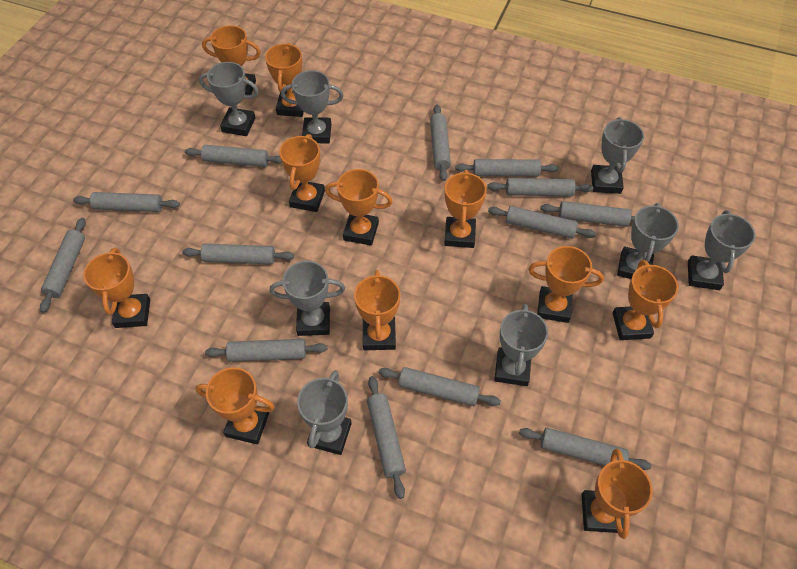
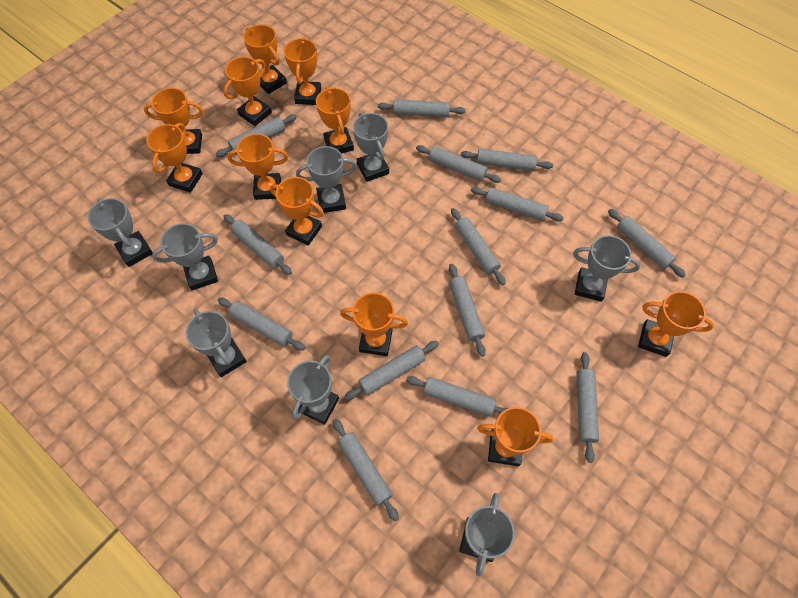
grey rolling pin: [40,218,86,313] [73,192,180,212] [182,244,294,264] [185,145,282,167] [205,339,327,362] [367,376,406,499] [379,367,501,406] [430,105,451,181] [455,159,559,177] [488,178,593,197] [488,206,596,239] [519,428,651,470] [540,201,635,227] = 13 -> [216,114,297,157] [218,297,305,350] [223,214,292,275] [333,419,399,521] [344,341,439,400] [378,99,466,117] [406,376,508,417] [416,145,501,183] [449,264,486,357] [451,208,506,285] [461,149,553,171] [471,187,564,221] [576,352,599,463] [608,209,686,278] = 14

